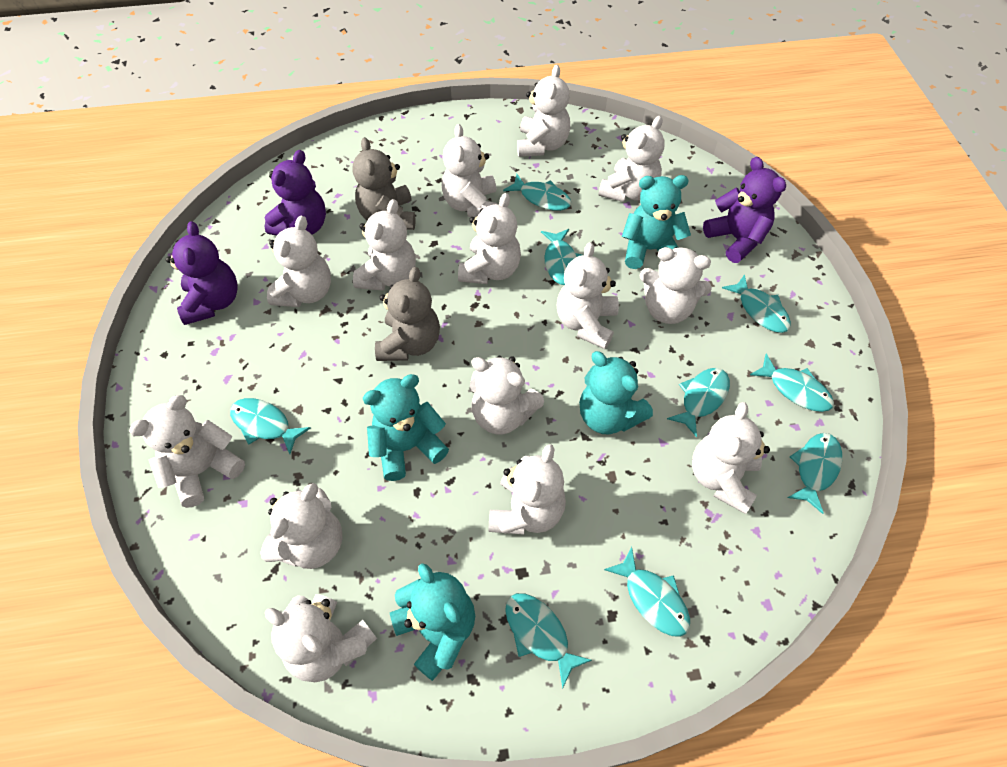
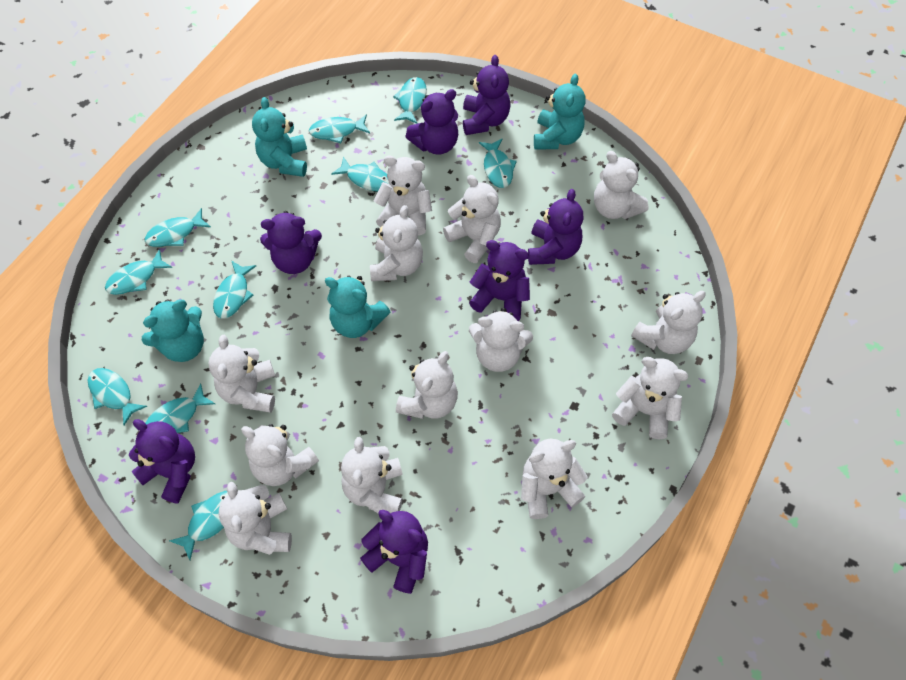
grey teddy bear: [353,137,416,230] [375,267,440,361] = 2 -> none = 0
purple teddy bear: [166,221,238,325] [264,150,326,236] [703,157,786,263] = 3 -> [129,419,195,504] [260,211,322,274] [360,510,428,594] [405,89,458,155] [463,55,511,135] [469,240,530,321] [528,189,584,265] = 7
turquoise fish: [230,398,311,454] [503,174,572,211] [505,593,592,689] [541,229,582,285] [604,547,690,637] [667,368,730,437] [722,274,791,333] [750,354,834,412] [788,433,842,514] = 9 -> [88,368,147,425] [105,249,172,295] [145,208,211,247] [145,383,215,433] [169,491,228,560] [213,261,256,319] [309,114,370,143] [331,156,389,192] [393,77,427,124] [479,139,517,188] = 10
white teddy bear: [129,395,245,508] [260,483,343,569] [265,594,377,682] [267,216,331,307] [353,199,416,291] [441,124,497,217] [458,193,521,284] [470,356,544,435] [489,444,566,535] [517,65,570,157] [556,242,619,349] [598,116,665,202] [639,247,712,324] [692,402,770,514] = 14 -> [209,335,275,413] [219,482,292,555] [241,424,319,486] [341,437,403,513] [370,205,423,281] [374,156,432,235] [396,351,458,419] [443,175,501,263] [469,308,533,372] [521,439,588,519] [594,151,648,219] [612,357,689,439] [631,291,706,354] = 13

